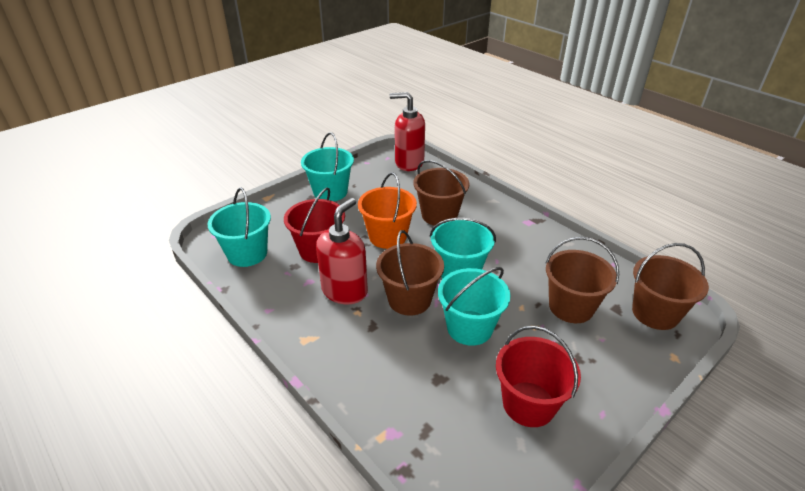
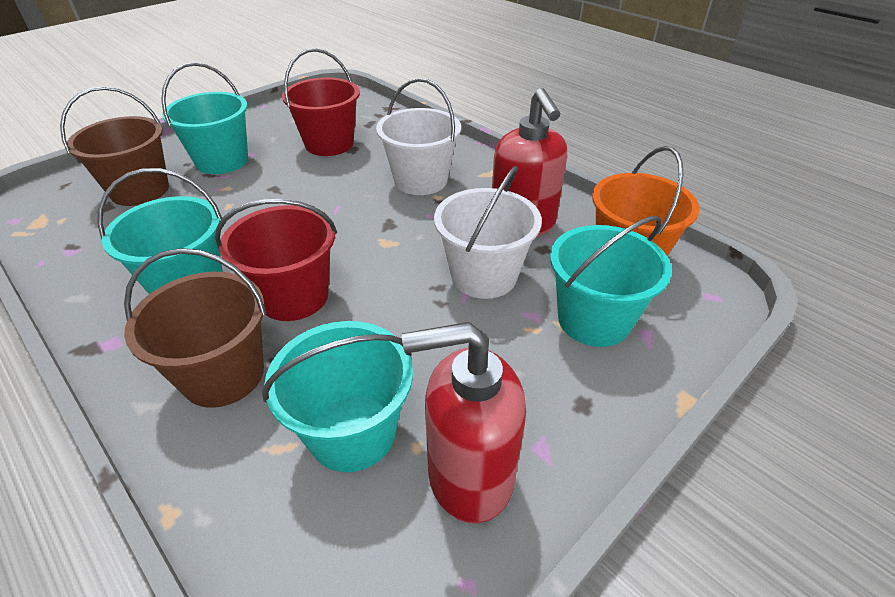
brown bucket: [376,230,444,316] [413,160,470,226] [546,237,619,323] [632,243,709,330] = 4 -> [60,86,169,206] [124,248,266,408] = 2
white bucket: none = 0 -> [376,78,461,195] [434,166,542,299] = 2

